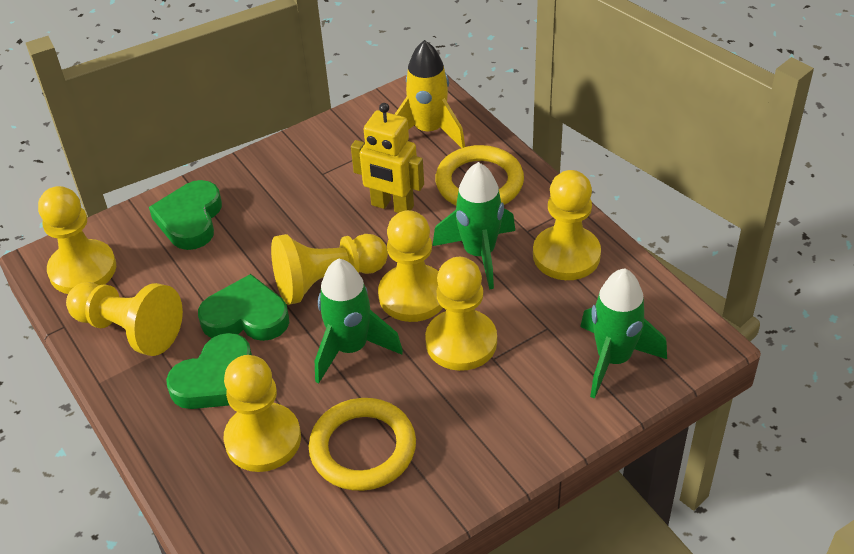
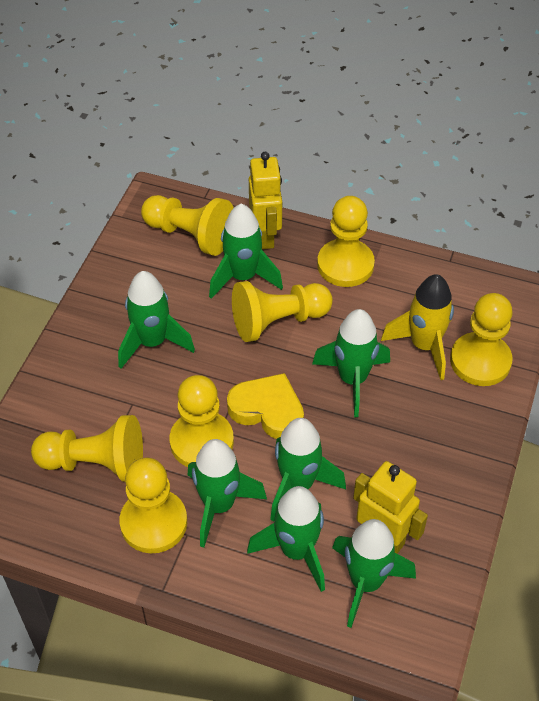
green heart: [149,180,222,250] [166,333,252,409] [198,274,289,341] = 3 -> none = 0
green rocket: [315,258,403,383] [433,162,515,290] [580,268,667,399] = 3 -> [118,271,195,369] [188,439,267,548] [209,204,283,299] [247,486,325,592] [270,418,346,521] [312,309,390,417] [332,519,416,628] = 7
yellow heart: none = 0 -> [227,373,304,439] = 1
yellow ring: [309,398,416,491] [435,145,524,205] = 2 -> none = 0
yellow robot: [351,103,424,213] = 1 -> [249,152,282,249] [353,461,428,554] = 2

